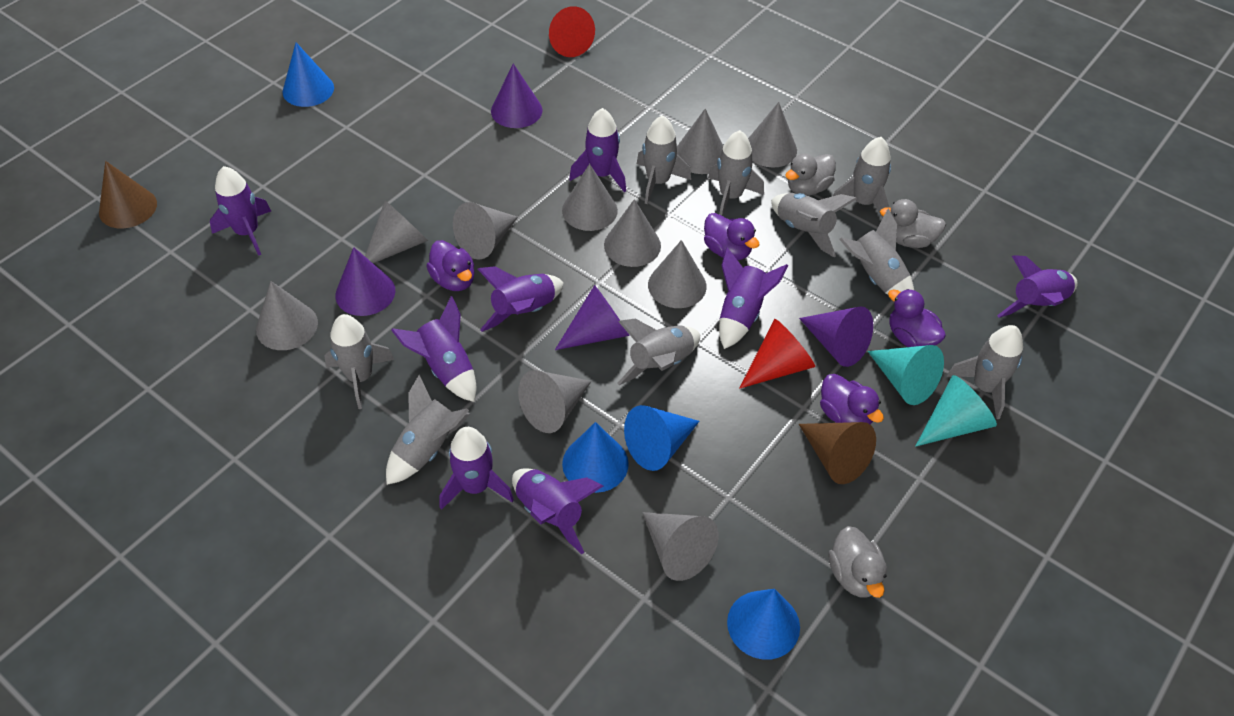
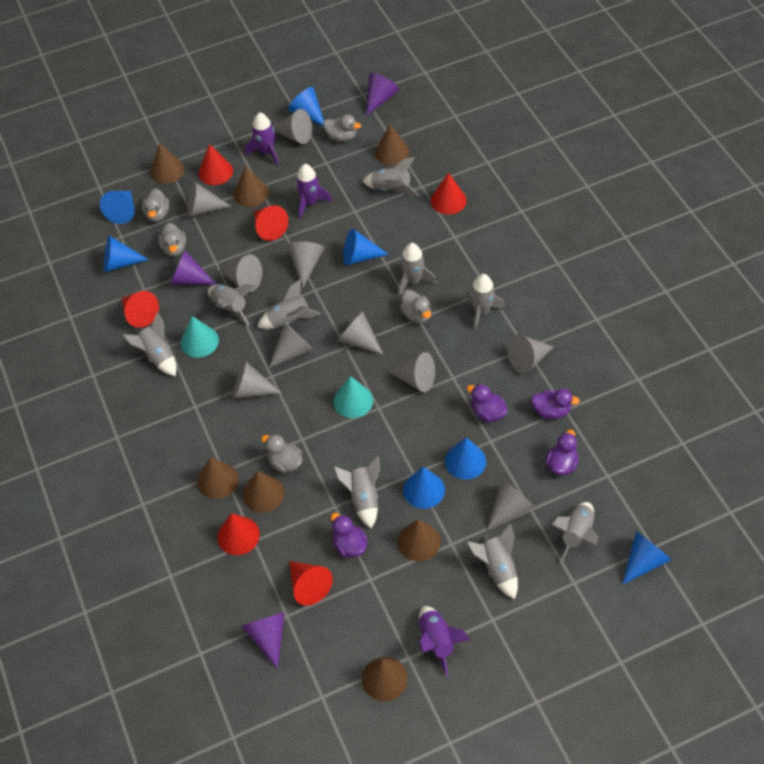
blue cone: [282,43,334,107] [562,422,629,493] [624,405,700,471] [727,589,800,660] = 4 -> [100,191,135,224] [104,236,149,272] [288,87,324,126] [343,229,389,265] [403,467,445,509] [445,437,486,480] [622,531,672,585] = 7
brown cone: [99,161,157,228] [799,422,876,484] = 2 -> [150,143,185,184] [197,457,238,499] [234,166,269,207] [243,471,284,513] [362,657,408,701] [375,124,409,165] [398,520,441,562] = 7
grey duck: [785,154,836,196] [828,526,887,598] [880,199,946,248] = 3 -> [142,188,169,222] [158,223,186,257] [262,434,303,473] [323,114,361,142] [400,290,431,323] = 5
purple cone: [335,247,395,316] [491,63,543,128] [555,285,630,350] [799,306,873,367] = 4 -> [170,250,217,285] [242,612,285,669] [366,73,399,116] = 3
purple rocket: [210,166,271,256] [391,296,477,402] [440,427,514,510] [478,266,563,332] [512,468,603,554] [569,108,626,192] [719,247,788,349] [997,255,1078,318] = 8 -> [246,112,278,165] [296,164,332,219] [419,606,470,676] = 3
red cone: [549,6,595,57] [739,319,815,389] = 2 -> [121,291,159,328] [198,144,233,185] [217,513,260,555] [254,205,288,241] [289,561,333,606] [431,173,467,214] = 6

